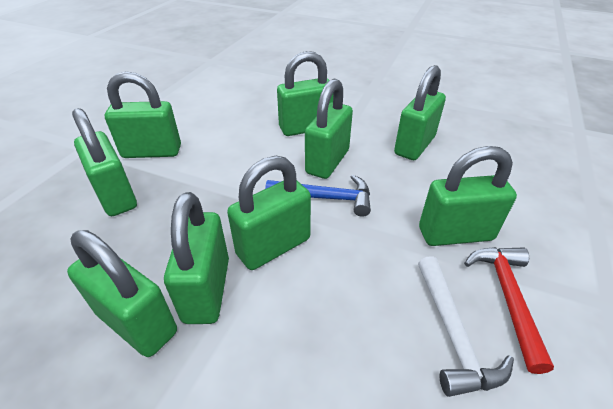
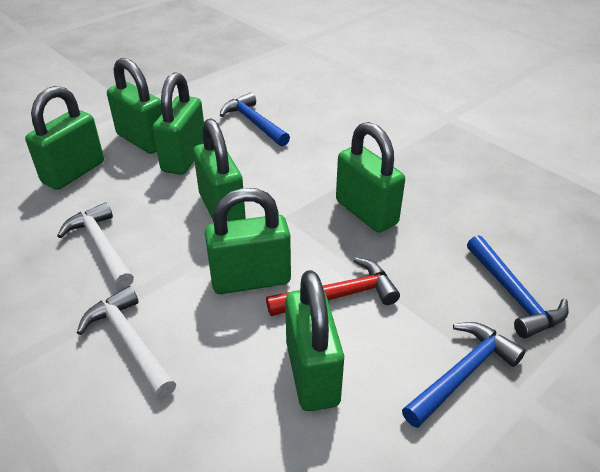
blue hammer: [265,175,371,217] = 1 -> [220,92,290,146] [402,322,526,428] [467,235,568,338] = 3
green padlock: [67,230,177,357] [72,108,137,216] [105,71,181,158] [164,192,229,324] [227,156,311,270] [277,51,333,136] [305,79,353,179] [394,65,446,160] [419,146,517,246] = 9 -> [25,86,104,190] [107,58,162,154] [153,72,204,175] [193,119,246,221] [205,188,291,294] [285,270,344,411] [336,122,405,233] = 7
white hammer: [418,256,514,397] = 1 -> [57,202,134,289] [77,286,176,399] = 2

